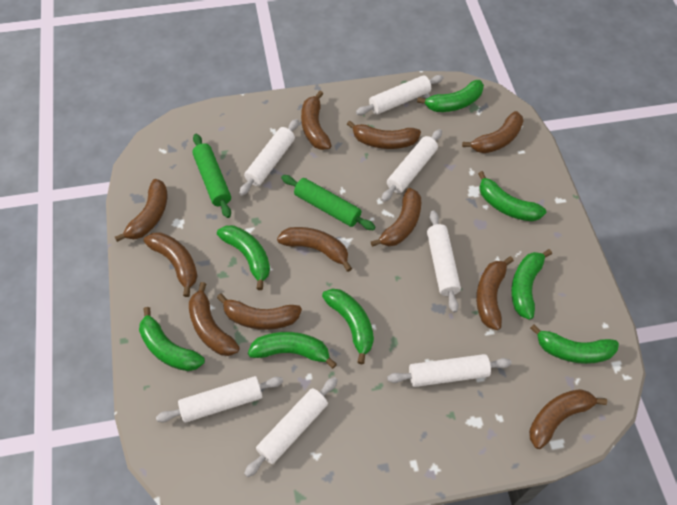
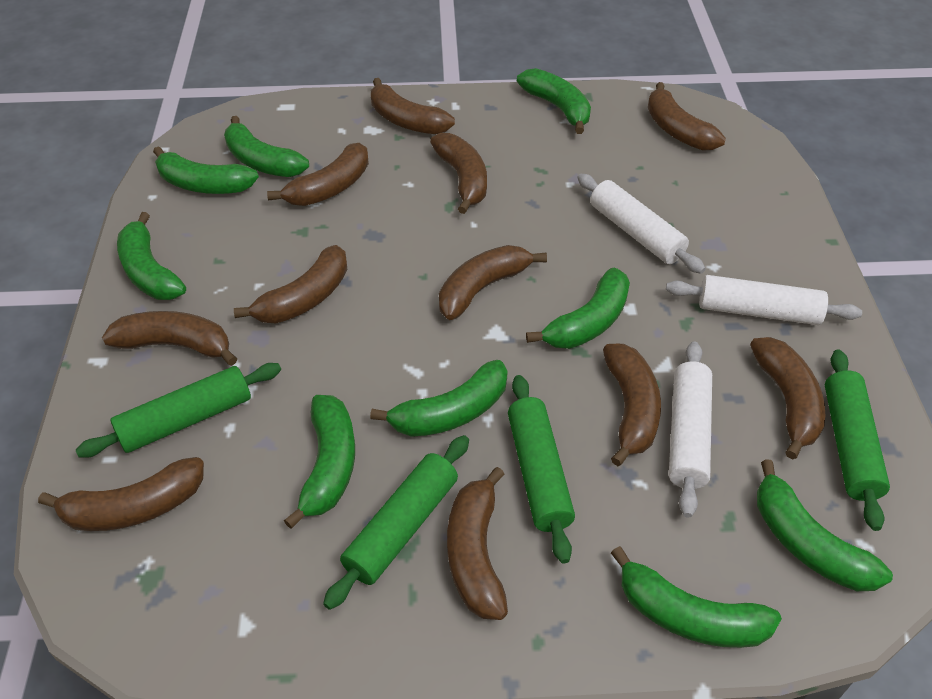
green banana: [139,307,205,371] [217,225,270,290] [248,332,337,369] [322,289,374,364] [417,80,484,112] [478,171,546,221] [511,249,552,320] [530,324,619,364] = 8 -> [117,212,186,300] [153,146,259,194] [224,116,309,177] [284,395,355,529] [370,360,508,437] [517,68,591,134] [526,267,630,349] [611,546,782,648] [757,460,893,591] = 9
green rolling pin: [192,134,231,218] [281,175,375,230] = 2 -> [76,363,281,458] [323,435,469,610] [508,375,575,564] [825,349,890,531] = 4
white rolling pin: [156,376,283,423] [239,119,299,196] [244,377,338,477] [356,75,444,115] [381,129,442,202] [387,354,512,387] [427,210,461,313] = 7 -> [577,174,705,274] [666,275,862,325] [669,342,712,518] = 3

